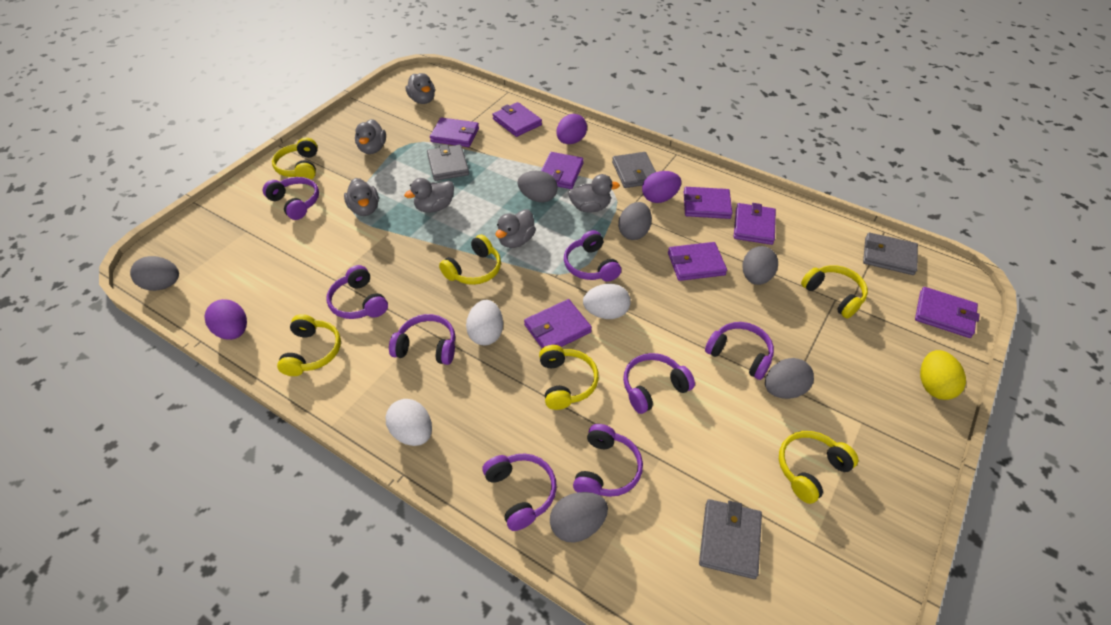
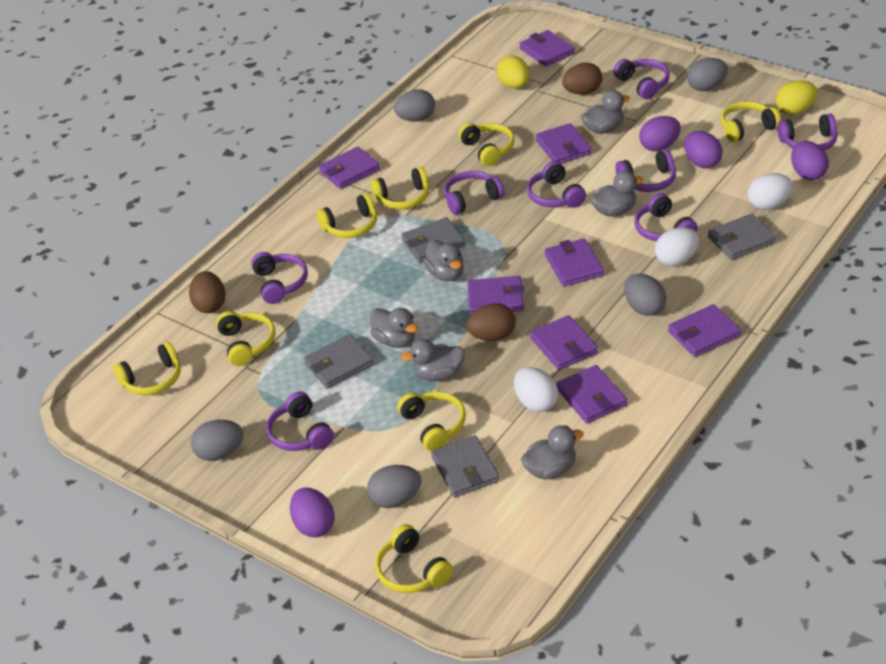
brown egg: none = 0 -> [189,271,226,313] [466,303,516,341] [562,63,602,95] = 3
grey egg: [130,256,179,291] [517,171,558,202] [550,492,608,542] [618,202,652,240] [742,246,778,285] [765,358,814,399] = 6 -> [191,420,243,461] [367,465,422,508] [394,89,435,122] [624,274,667,316] [687,58,728,91] = 5
purple egg: [204,299,247,340] [556,114,587,144] [642,171,681,203] = 3 -> [290,487,335,537] [639,116,681,151] [684,131,723,168] [791,141,829,180] = 4
yellow egg: [920,350,966,400] = 1 -> [497,55,530,89] [776,80,817,115] = 2
yellow headphones: [272,138,317,180] [277,314,341,376] [439,235,501,285] [539,345,599,410] [779,431,859,504] [801,265,868,318] = 6 -> [113,342,181,395] [216,311,276,366] [317,193,377,238] [371,167,429,209] [375,524,453,593] [397,391,466,451] [458,123,515,166] [721,101,781,142] = 8

